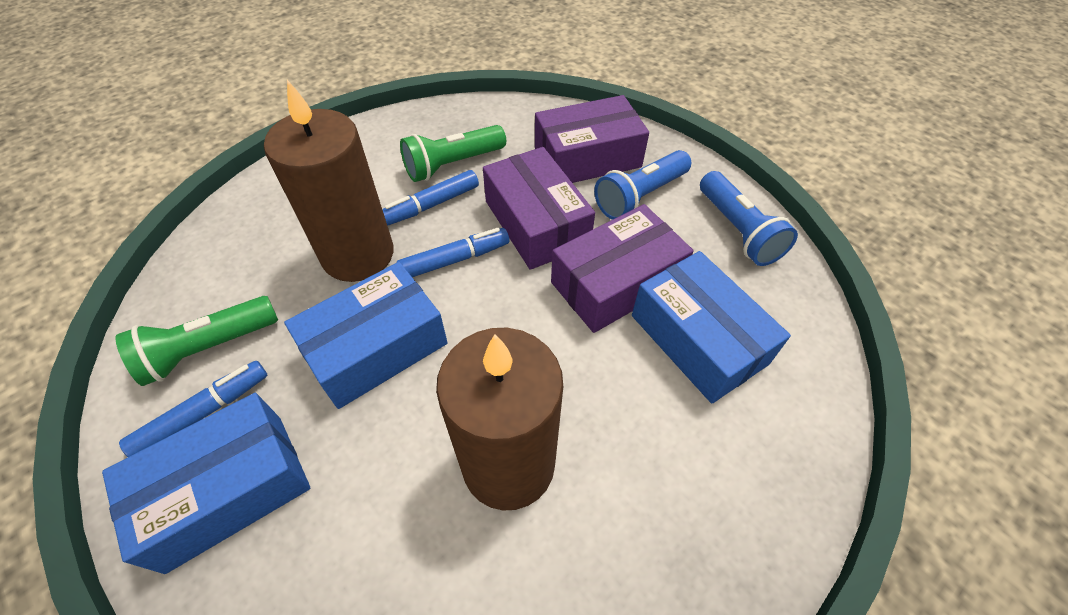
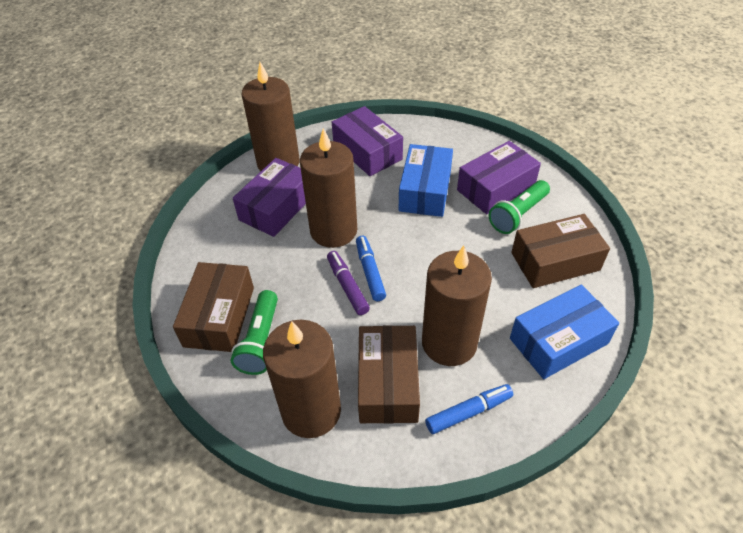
blue box: [102,393,310,574] [284,262,448,409] [632,251,791,403] = 3 -> [399,144,453,217] [510,285,619,379] = 2
blue flashlight: [594,150,691,220] [700,171,798,266] = 2 -> none = 0
blue marker: [119,361,268,457] [382,170,479,226] [397,228,509,277] = 3 -> [356,236,386,301] [425,384,513,434] = 2
brown box: none = 0 -> [173,262,254,352] [358,325,420,424] [511,214,610,288] = 3
brown candle: [264,80,394,282] [436,328,563,510] = 2 -> [241,62,300,171] [263,320,341,438] [300,128,357,248] [422,245,492,366] = 4
purple marker: none = 0 -> [327,251,370,315] = 1

